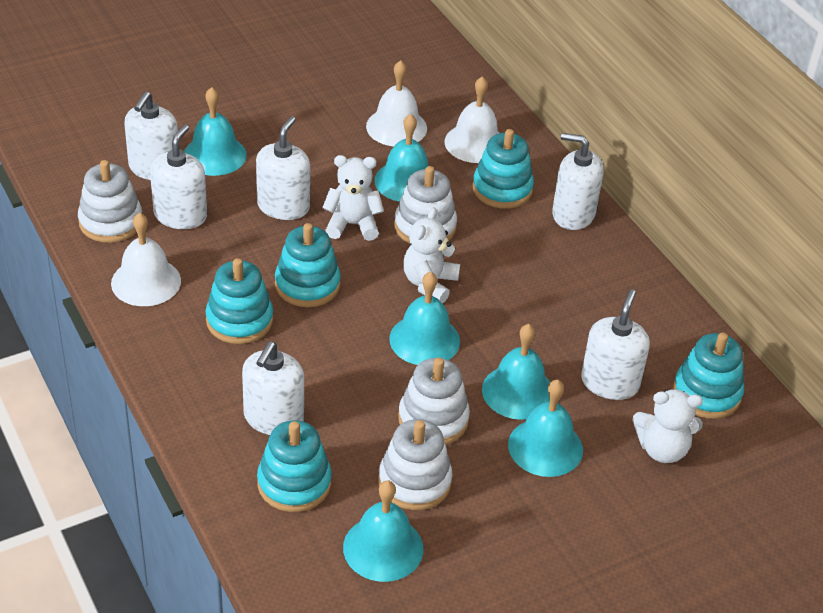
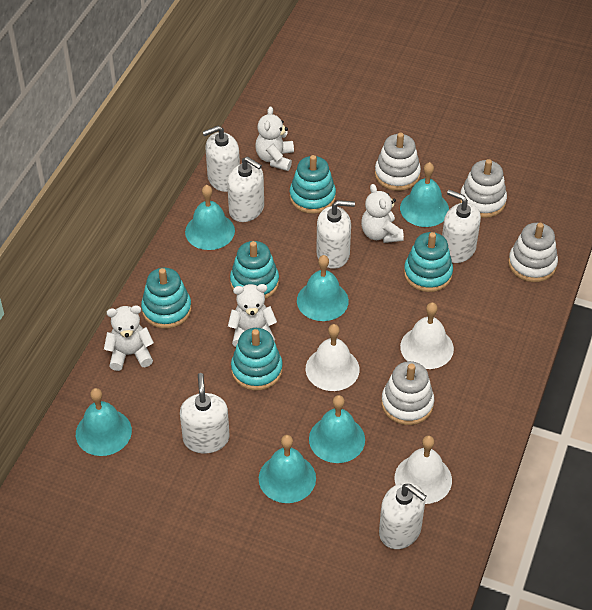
white teddy bear: [322,155,384,241] [403,207,460,304] [633,389,703,463] = 3 -> [104,305,154,371] [228,284,277,347] [255,106,294,171] [361,184,404,243] = 4

